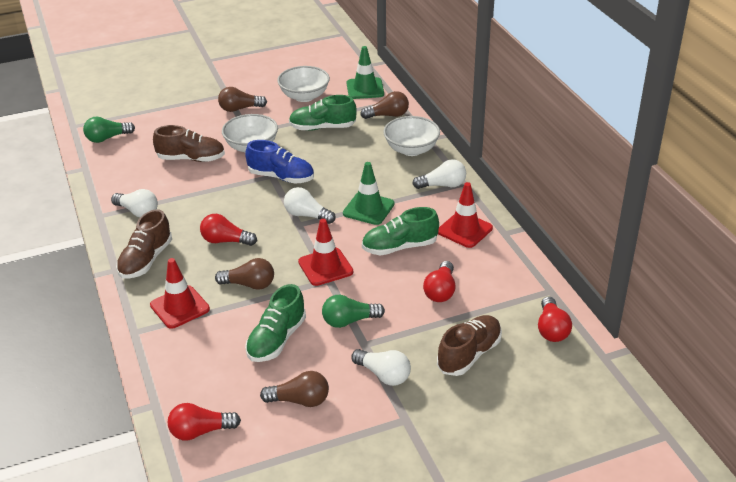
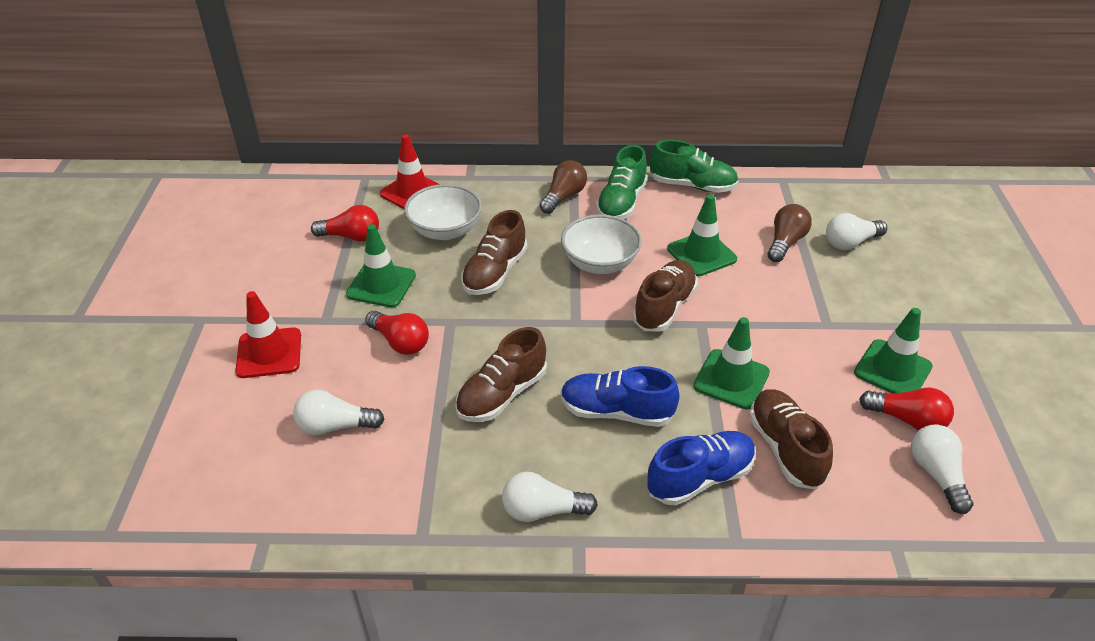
blue shoe: [245,140,314,184] = 1 -> [561,366,680,427] [647,431,756,506] = 2
brown light bulb: [215,258,274,290] [218,87,267,112] [260,371,329,407] [360,91,409,119] = 4 -> [540,160,587,214] [768,204,812,262] = 2
brown shoe: [116,209,172,279] [153,125,225,162] [437,315,502,376] = 3 -> [455,327,547,422] [461,210,527,295] [632,260,698,332] [749,389,833,489] = 4
green light bulb: [83,117,135,143] [322,295,385,328] = 2 -> none = 0
green shoe: [245,284,306,362] [289,95,357,131] [362,207,439,255] = 3 -> [596,145,647,219] [650,140,739,193] = 2
green traffic cone: [343,162,395,225] [347,46,384,99] = 2 -> [346,224,416,307] [667,194,737,277] [693,317,770,410] [854,308,933,394] = 4
red light bulb: [168,403,241,440] [200,214,257,246] [423,261,456,302] [538,296,572,342] = 4 -> [311,205,379,241] [365,311,429,355] [859,388,954,430] = 3
red traffic cone: [150,258,210,329] [298,219,353,286] [438,182,493,248] = 3 -> [235,291,301,378] [380,134,439,209] = 2
white bowl: [222,114,278,153] [277,66,330,102] [383,116,440,156] = 3 -> [404,184,482,240] [561,214,642,274] = 2

